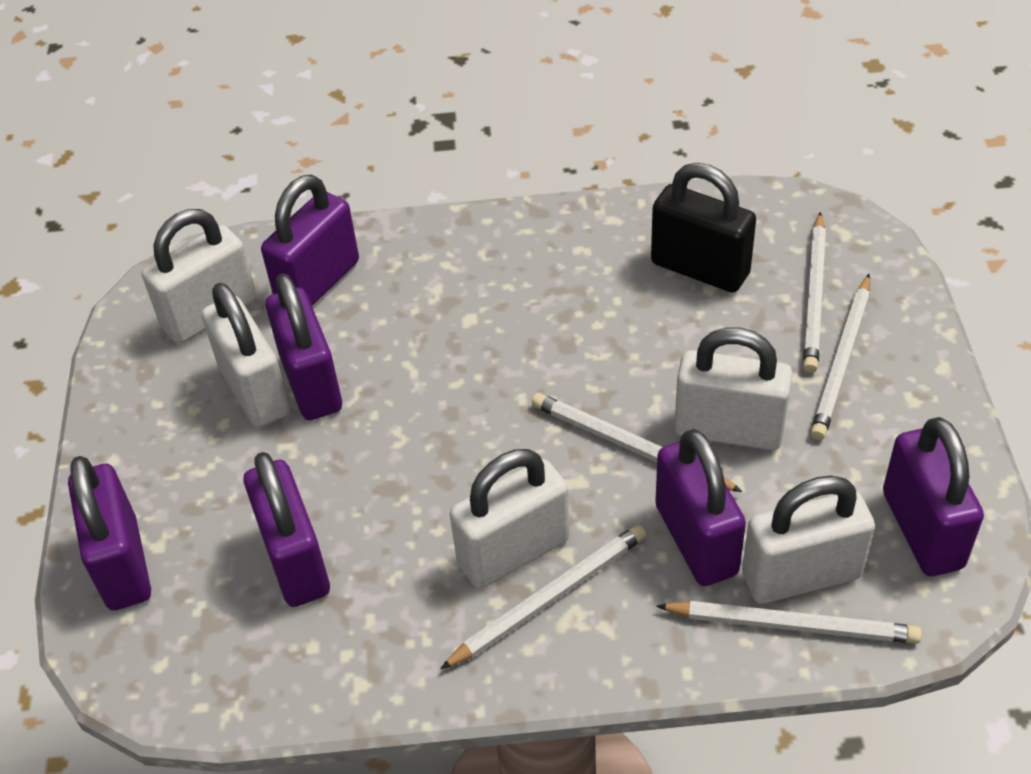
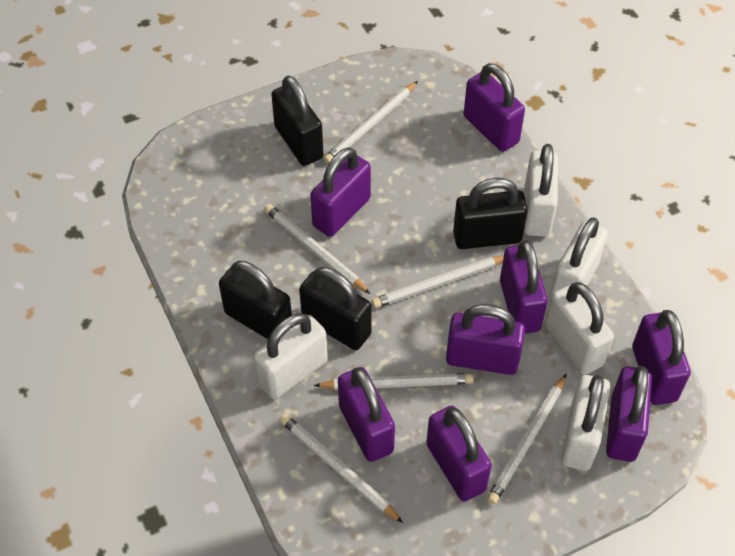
black padlock: [651,163,756,293] = 1 -> [219,261,292,339] [271,76,324,166] [299,267,372,350] [453,178,528,249] = 4
purple padlock: [68,456,151,610] [244,452,330,607] [261,175,359,306] [266,274,342,420] [655,429,746,586] [883,417,984,576] = 6 -> [310,147,371,237] [338,367,395,462] [426,406,492,502] [446,304,525,375] [464,63,525,152] [500,240,548,334] [606,366,652,462] [632,310,691,405] = 8
white pencil: [440,525,646,669] [532,393,743,492] [656,601,922,644] [803,212,826,373] [810,274,870,440] = 5 -> [264,204,370,294] [280,414,403,523] [314,373,473,390] [324,81,418,164] [371,255,504,308] [487,374,567,504] = 6

